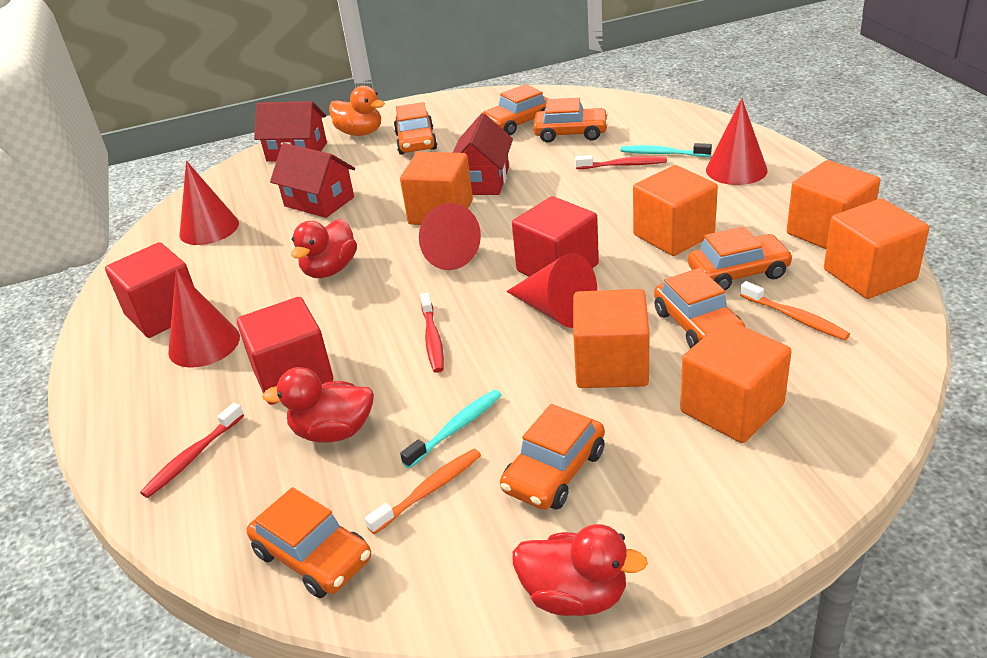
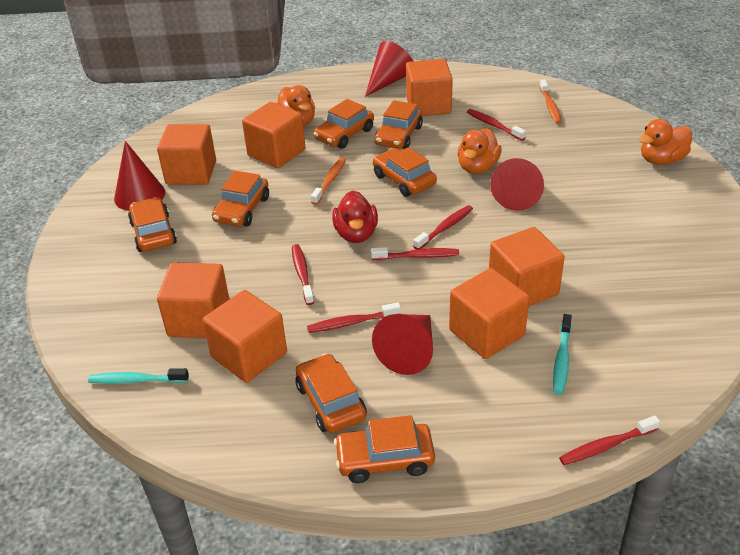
orange cube: [400,152,473,225] [573,289,650,388] [633,165,718,256] [680,320,792,443] [787,160,880,249] [824,198,929,299] = 6 -> [157,124,216,185] [157,262,229,338] [202,290,287,383] [242,102,306,168] [406,59,453,116] [449,268,529,359] [489,227,565,307] = 7
orange duck: [329,86,385,136] = 1 -> [276,85,315,126] [458,128,502,174] [639,119,692,165] = 3
red cone: [168,269,240,368] [179,161,239,245] [419,203,481,270] [506,253,597,328] [706,98,768,185] = 5 -> [114,141,165,211] [365,41,413,97] [372,314,433,375] [490,158,544,211] = 4
red cube: [105,242,194,338] [237,297,333,405] [512,196,599,277] = 3 -> none = 0
red duck: [262,367,374,443] [291,219,357,278] [512,524,648,616] = 3 -> [332,190,378,243] = 1
red house: [254,101,327,162] [270,143,355,218] [453,113,513,195] = 3 -> none = 0
red toothbrush: [140,403,244,498] [421,293,444,373] [575,155,667,169] = 3 -> [292,244,314,305] [307,302,401,333] [371,247,459,260] [413,205,473,249] [467,109,526,141] [559,416,660,465] = 6

